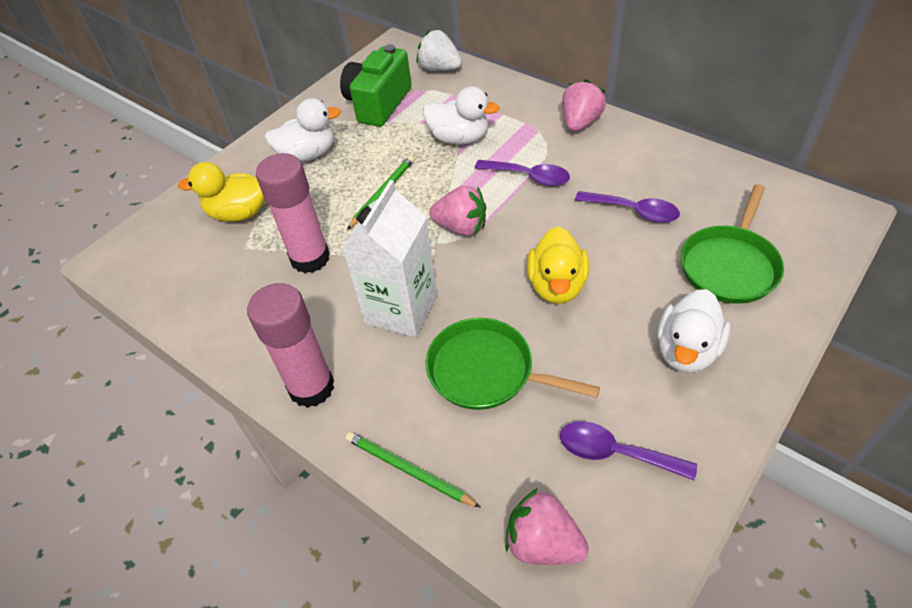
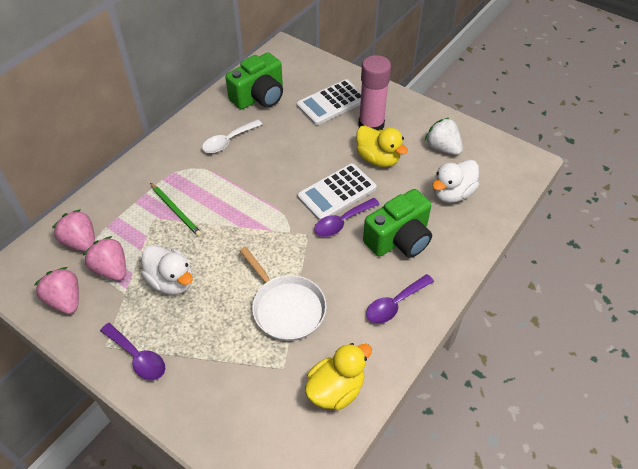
green camera: [340,44,412,127] = 1 -> [225,53,283,110] [363,189,432,258] = 2
green pan: [426,318,600,410] [681,184,784,304] = 2 -> none = 0
green pencil: [346,432,481,508] [347,156,414,230] = 2 -> [150,183,202,237] = 1
pink glue stick: [247,283,334,408] [256,153,330,273] = 2 -> [358,55,391,131] = 1
white calculator: none = 0 -> [296,79,361,125] [297,163,377,220] = 2
white carton: [342,180,437,338] = 1 -> none = 0
white duck: [265,98,341,162] [423,86,499,145] [657,289,730,373] = 3 -> [141,245,193,295] [432,160,479,203] = 2
white pan: none = 0 -> [240,247,327,341] = 1
white spoon: none = 0 -> [202,119,262,153] = 1

